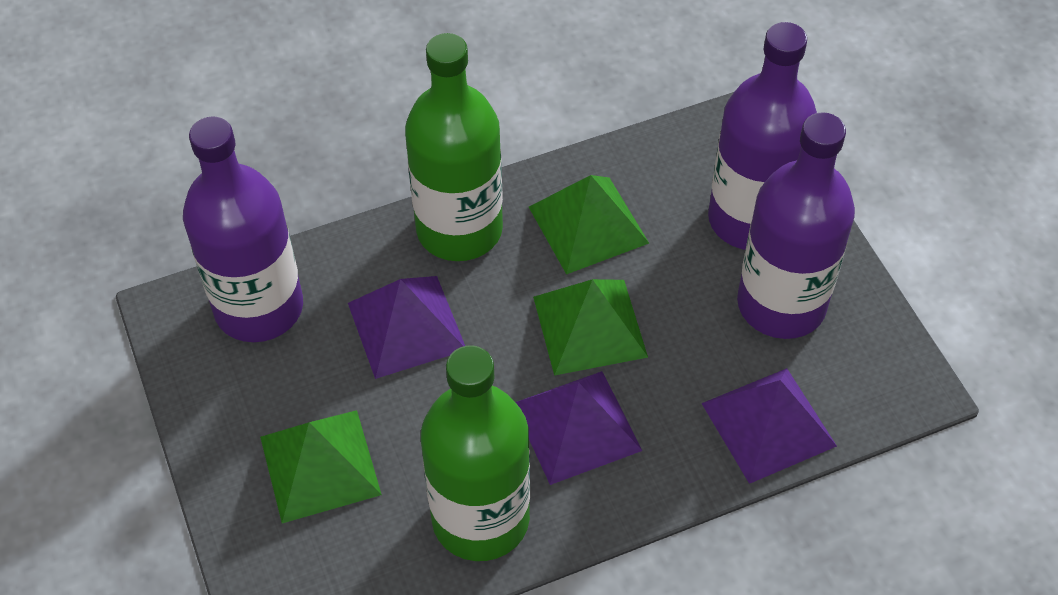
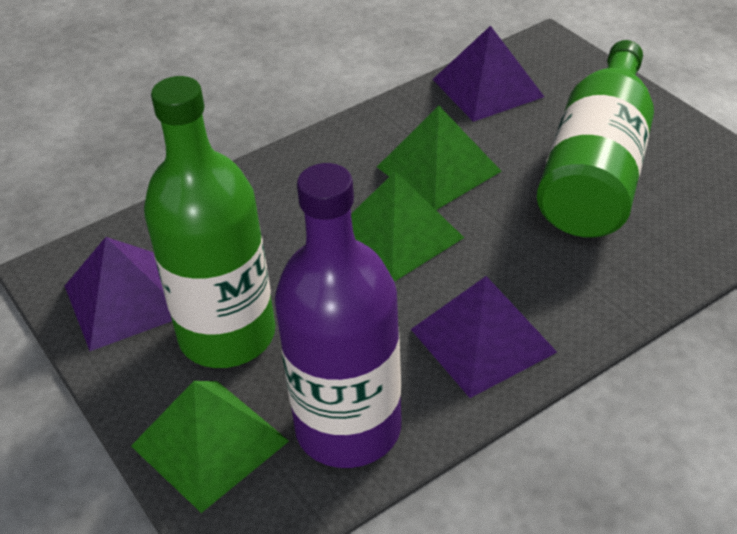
purple bottle: [183,117,303,342] [708,22,817,250] [737,112,855,339] = 3 -> [275,163,402,468] = 1

